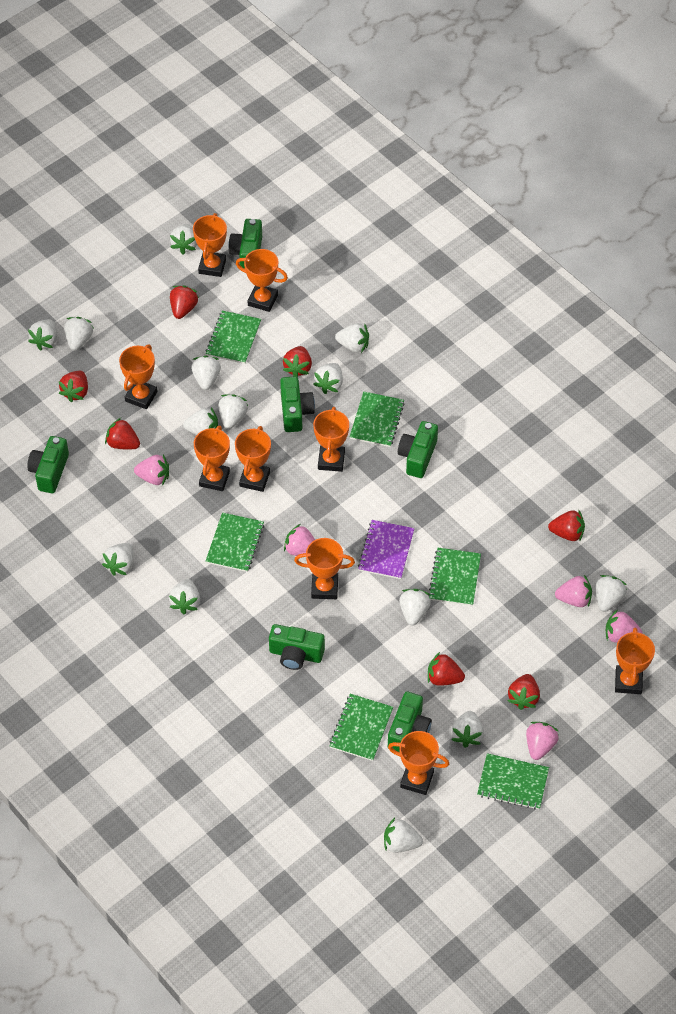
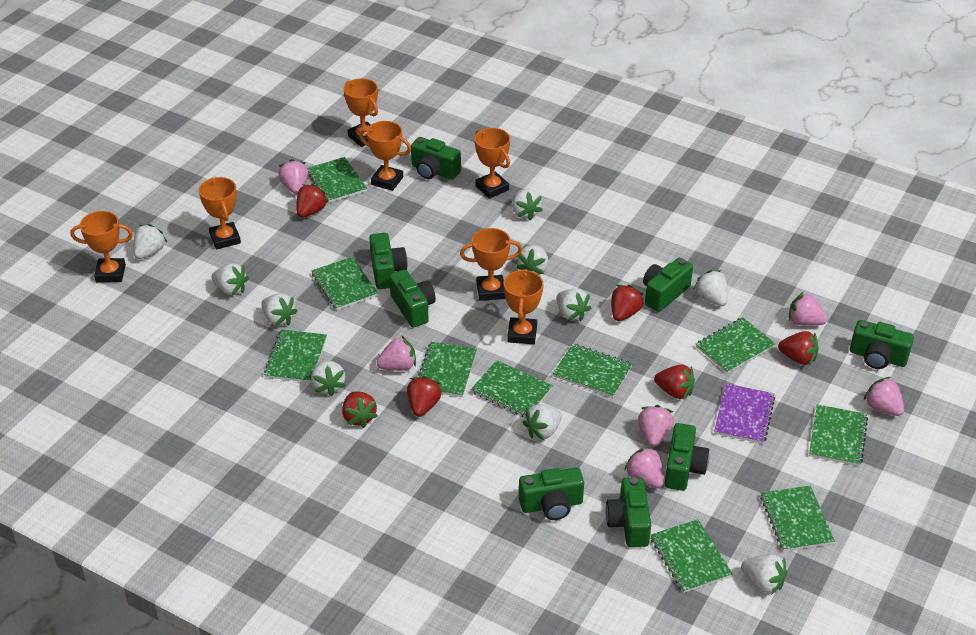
green camera: [27,436,69,493] [228,219,262,269] [269,624,325,670] [280,376,315,432] [388,692,432,752] [398,421,438,478] = 6 -> [369,233,408,289] [389,269,436,327] [411,137,461,180] [519,468,584,520] [605,477,651,547] [643,258,693,312] [665,423,709,491] [850,320,914,369] = 8
green notebook: [206,310,261,364] [206,512,264,572] [330,694,393,761] [350,392,405,447] [428,548,481,606] [477,753,549,810] = 6 -> [264,329,327,383] [307,157,367,203] [312,257,378,310] [418,342,477,397] [471,360,553,417] [553,344,632,397] [650,519,733,593] [696,317,775,373] [760,486,835,551] [809,404,868,466] = 10
orange trophy: [119,344,158,409] [193,213,227,277] [194,426,230,491] [235,426,271,492] [236,249,288,312] [294,538,355,599] [313,407,349,472] [388,731,449,795] [615,628,655,694] = 9 -> [71,211,133,282] [199,177,241,249] [344,78,378,147] [359,121,411,191] [460,228,522,301] [475,128,510,199] [504,269,543,344] = 7
pink strawberry: [134,455,169,486] [284,524,315,556] [526,722,559,760] [555,575,592,607] [606,609,643,643] = 5 -> [279,159,309,194] [376,336,416,371] [624,446,665,488] [638,405,674,447] [789,292,828,326] [864,377,904,416] = 6
red strawberry: [59,371,88,402] [105,418,140,449] [170,285,199,319] [283,346,312,377] [428,652,465,686] [508,674,540,710] [548,509,585,542] = 7 -> [296,184,328,218] [342,391,378,428] [407,376,442,417] [611,285,644,321] [654,364,695,399] [778,331,819,365] = 6
white strawberry: [28,319,57,351] [64,317,93,351] [102,543,134,576] [169,579,200,614] [170,224,197,255] [183,407,218,435] [191,356,221,390] [219,394,249,429] [313,363,343,394] [335,323,369,353] [384,818,423,853] [399,589,431,626] [451,711,484,748] [596,575,627,612] = 14 -> [133,224,167,259] [211,263,249,295] [261,293,298,326] [311,360,346,396] [512,189,543,221] [516,245,548,275] [522,404,562,440] [556,289,591,321] [694,270,728,306] [741,554,787,595] = 10

